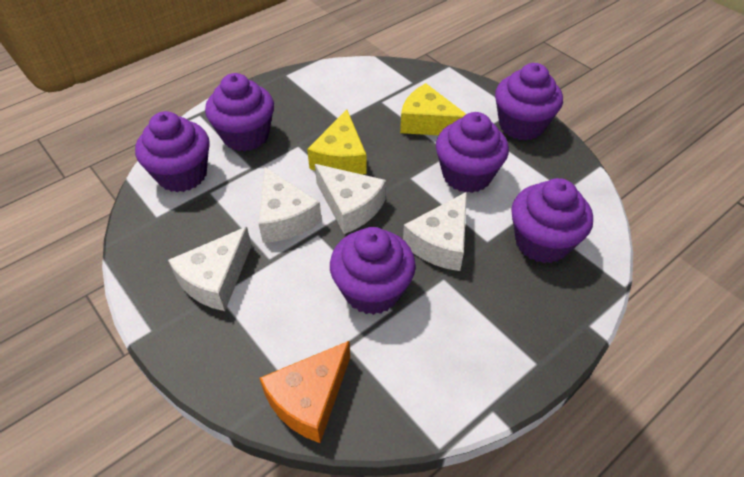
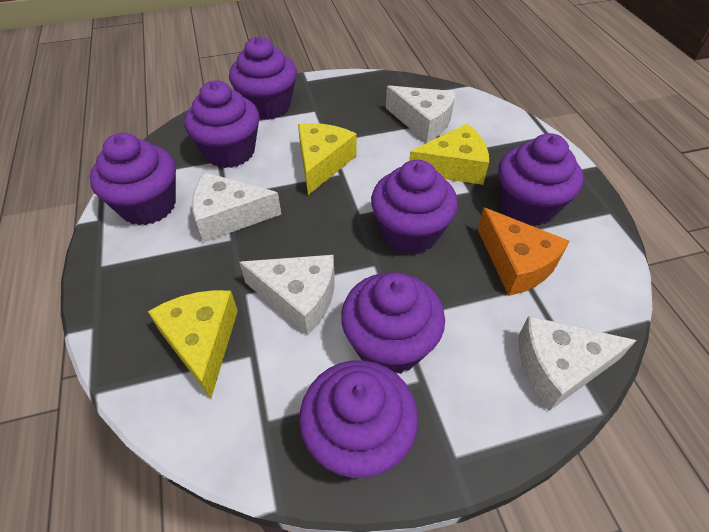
purple cupcake: [135,111,210,192] [205,73,274,151] [330,227,416,315] [436,112,509,193] [495,63,563,140] [511,178,593,263] = 6 -> [90,133,176,225] [184,80,260,168] [229,37,297,119] [299,360,418,478] [341,272,445,374] [371,160,458,255] [498,133,583,226] = 7
yellow cheese: [307,110,367,175] [400,83,466,135] = 2 -> [148,290,238,398] [298,123,357,195] [409,124,489,185] = 3

